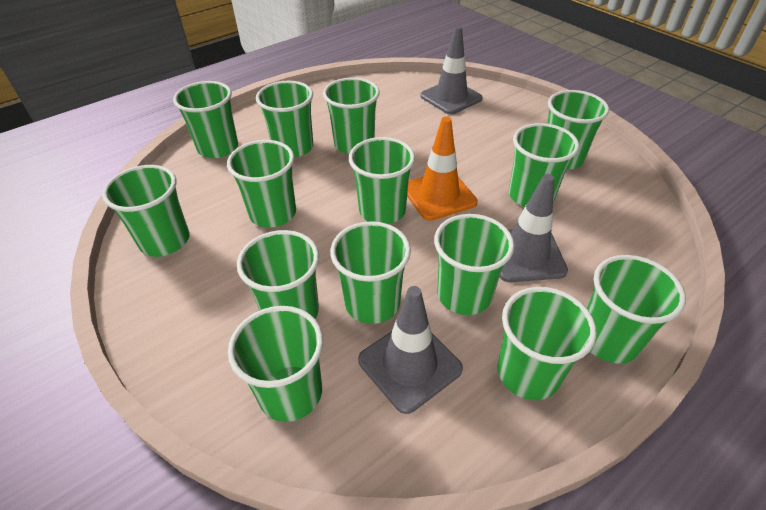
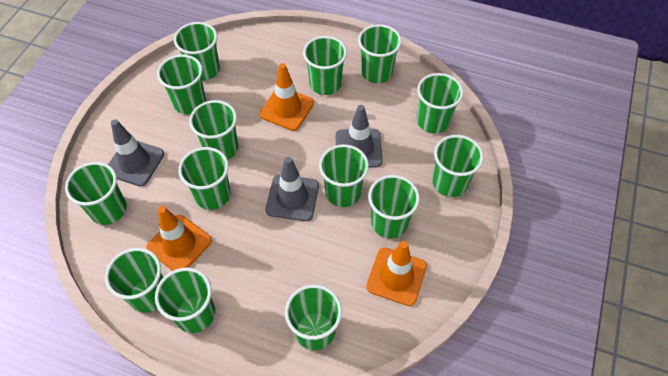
orange traffic cone: [407,117,477,221] = 1 -> [146,206,212,271] [260,63,314,131] [366,241,427,306] = 3

